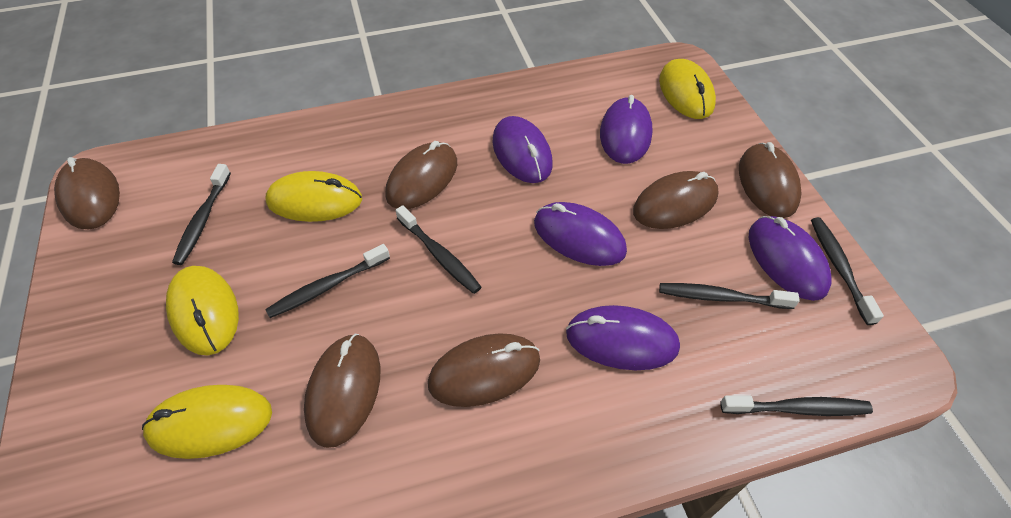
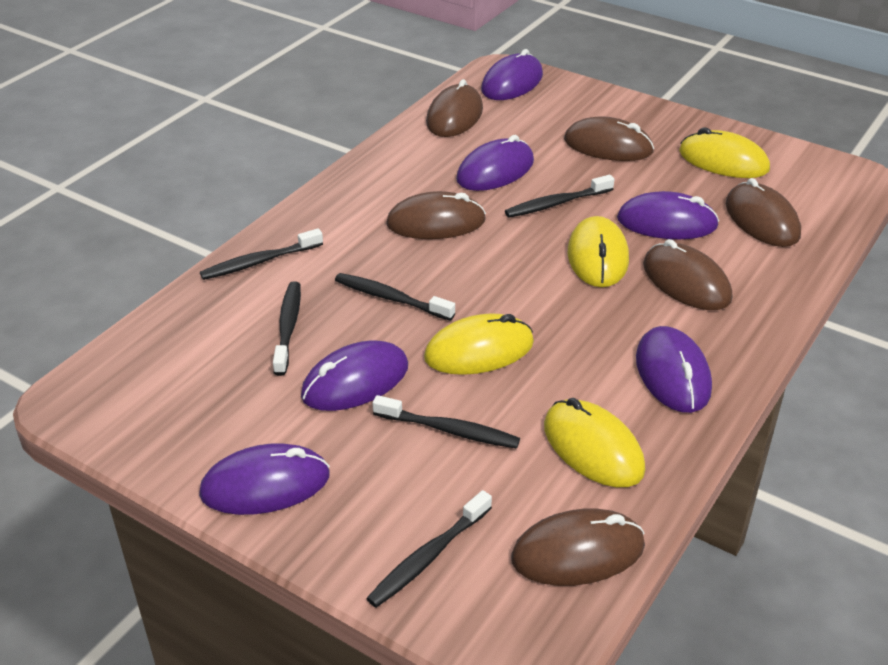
purple mouse: [492,116,553,183] [534,202,627,266] [566,305,680,370] [600,95,653,164] [749,216,832,301] = 5 -> [199,443,330,515] [301,340,408,411] [456,135,534,191] [481,49,543,100] [617,191,719,239] [636,326,712,413] = 6

